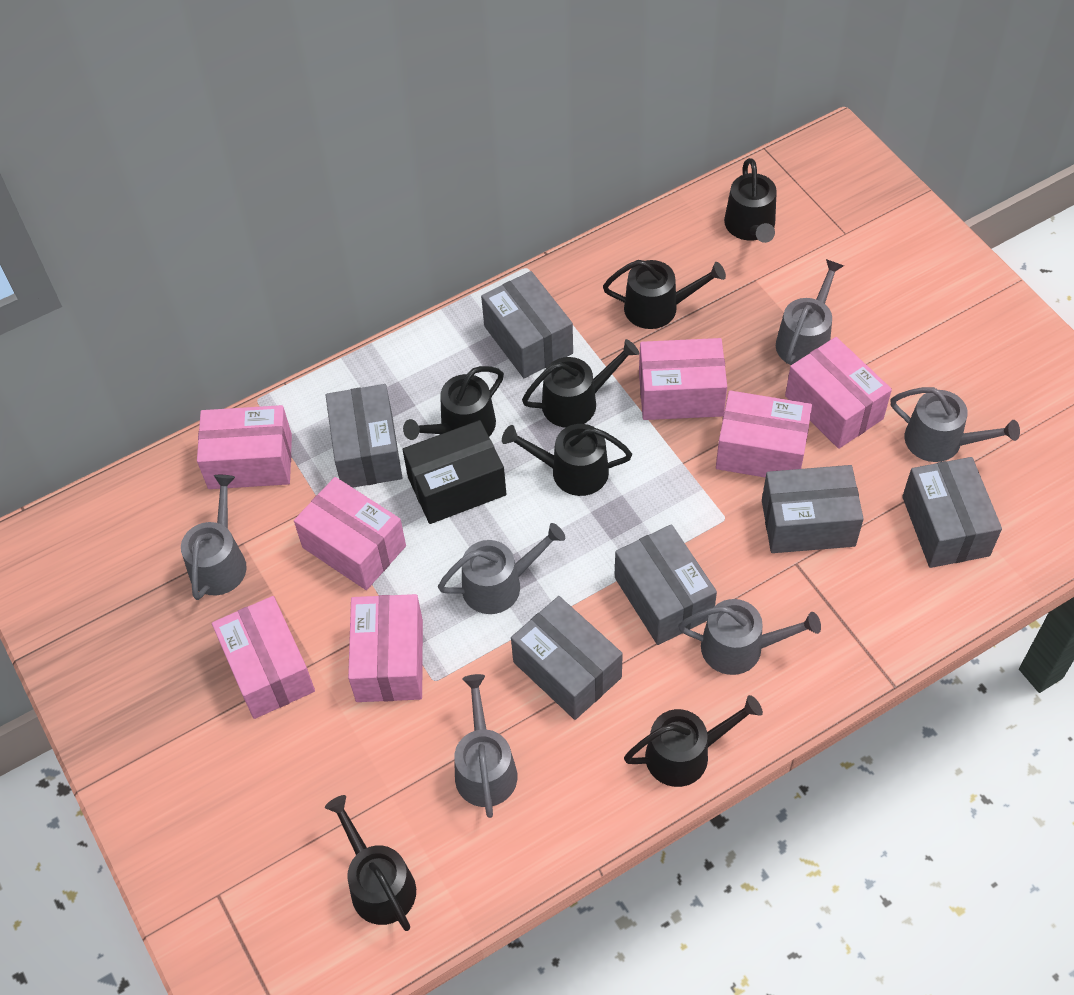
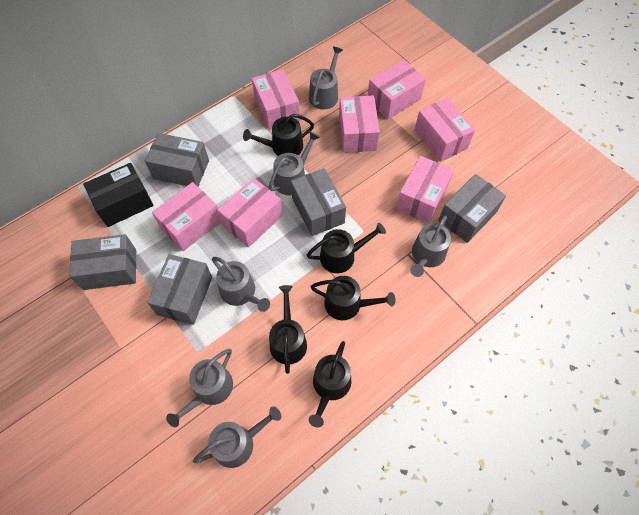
black watering can: [325,795,416,931] [403,366,504,440] [502,424,632,496] [522,339,639,428] [603,260,726,329] [624,695,763,787] [724,158,777,243] = 7 -> [243,114,314,156] [269,285,307,374] [307,223,386,273] [309,341,351,427] [310,276,396,320] = 5
grey box: [325,384,402,488] [481,271,573,378] [511,596,623,720] [615,524,717,645] [762,465,864,553] [902,457,1002,568] = 6 -> [69,234,136,290] [145,133,209,186] [147,254,212,325] [291,168,346,236] [438,174,506,243] = 5

